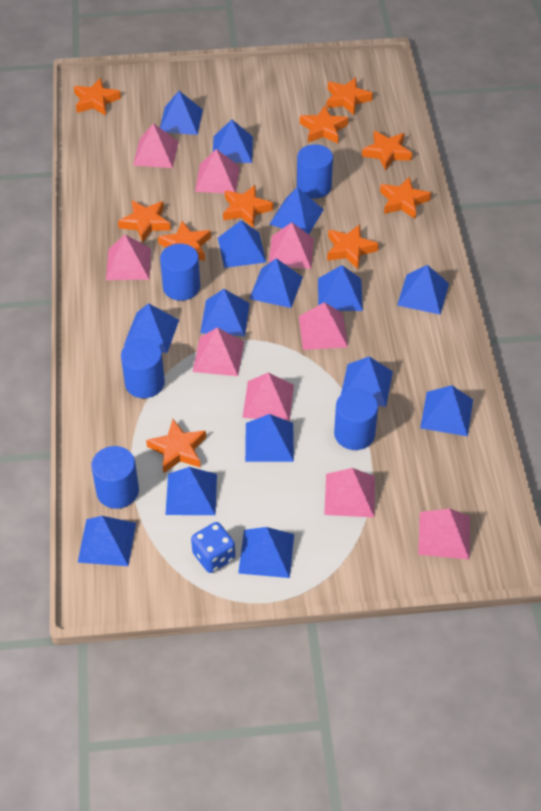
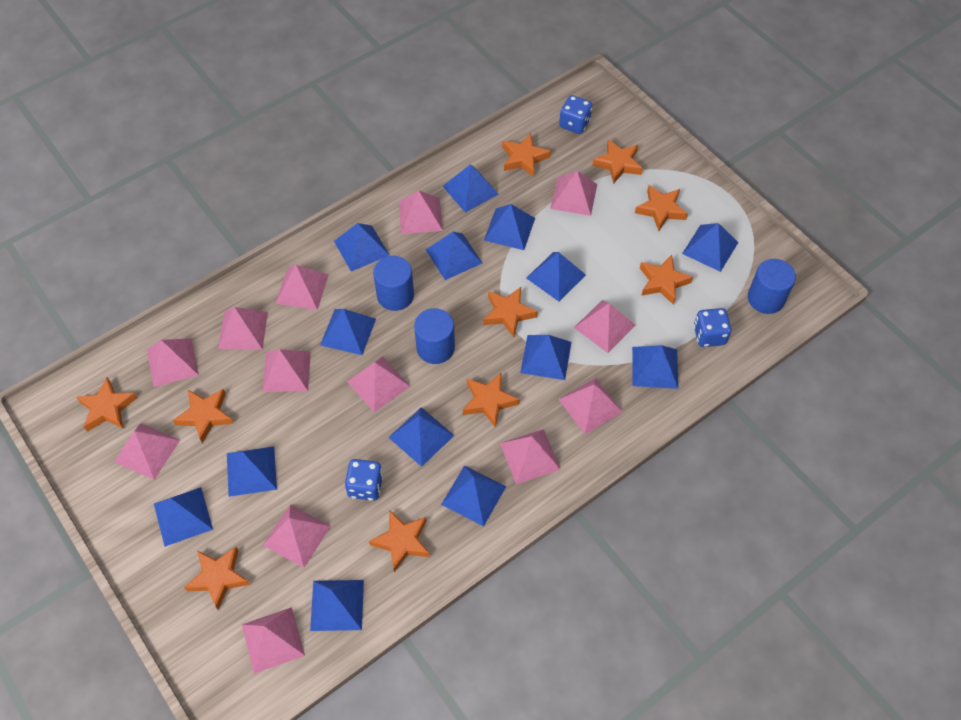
blue cylinder: [91,446,139,509] [121,339,165,398] [160,244,200,301] [297,144,333,199] [334,389,378,450] = 5 -> [373,256,414,311] [414,308,455,364] [748,259,796,314] = 3
blue dice: [191,522,235,573] = 1 -> [345,459,383,501] [559,95,592,134] [694,308,731,347] = 3
blue pyramid: [78,516,136,566] [124,303,179,353] [160,91,203,135] [165,467,217,515] [200,289,250,337] [213,119,253,163] [218,220,266,268] [238,527,294,578] [245,414,294,462] [249,258,303,308] [269,187,324,234] [318,265,363,311] [341,357,393,407] [397,265,449,315] [420,385,473,436] = 15 -> [154,487,213,547] [227,446,277,497] [310,580,364,631] [320,309,376,355] [334,223,389,272] [388,407,455,467] [426,232,482,280] [441,466,506,526] [443,164,499,213] [484,204,535,250] [520,335,571,380] [526,252,586,302] [632,345,678,389] [682,223,738,272] = 14
pink pyramid: [106,235,151,280] [133,123,178,168] [193,328,244,376] [195,149,240,194] [242,372,294,422] [269,223,314,269] [299,302,348,350] [324,468,375,518] [418,508,470,559] = 9 -> [114,423,180,480] [147,338,199,387] [218,307,268,350] [242,607,305,674] [262,349,311,392] [263,505,331,568] [276,265,328,310] [347,356,410,413] [399,190,443,234] [500,429,561,484] [550,171,597,216] [558,378,622,434] [574,300,636,353] = 13

